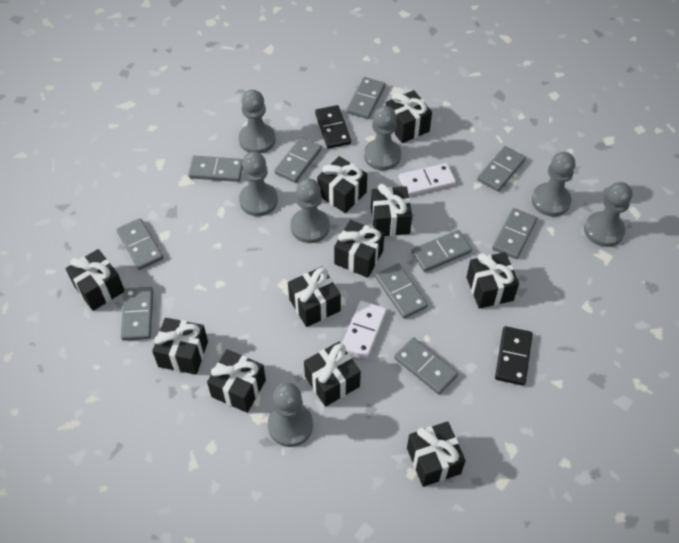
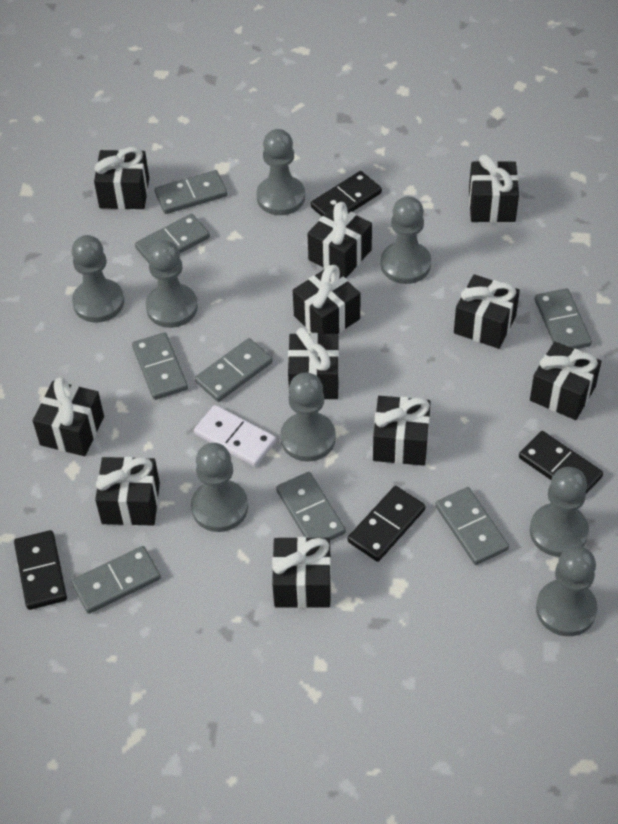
black domino: [315,105,351,149] [495,326,533,386] = 2 -> [14,530,67,610] [311,171,382,216] [348,486,426,562] [519,431,603,494] = 4
grey domino: [117,218,163,270] [121,287,153,341] [188,156,243,182] [274,137,322,183] [346,77,385,119] [375,263,428,319] [394,337,458,394] [411,230,472,272] [477,146,526,192] [492,208,537,259] = 10 -> [71,546,161,614] [132,332,188,400] [135,214,210,263] [154,170,228,214] [195,338,273,402] [276,472,346,541] [435,487,509,565] [535,288,592,349] = 8
grey pawn: [239,90,276,154] [239,152,278,216] [268,383,313,447] [290,178,330,243] [364,106,401,170] [532,152,576,217] [584,182,632,247] = 7 -> [72,235,124,323] [146,240,198,328] [191,443,248,532] [256,129,305,215] [280,373,336,462] [381,196,431,284] [530,467,589,557] [536,546,598,636] = 8
white domino: [342,300,387,359] [399,163,456,196] = 2 -> [194,405,276,467] = 1

